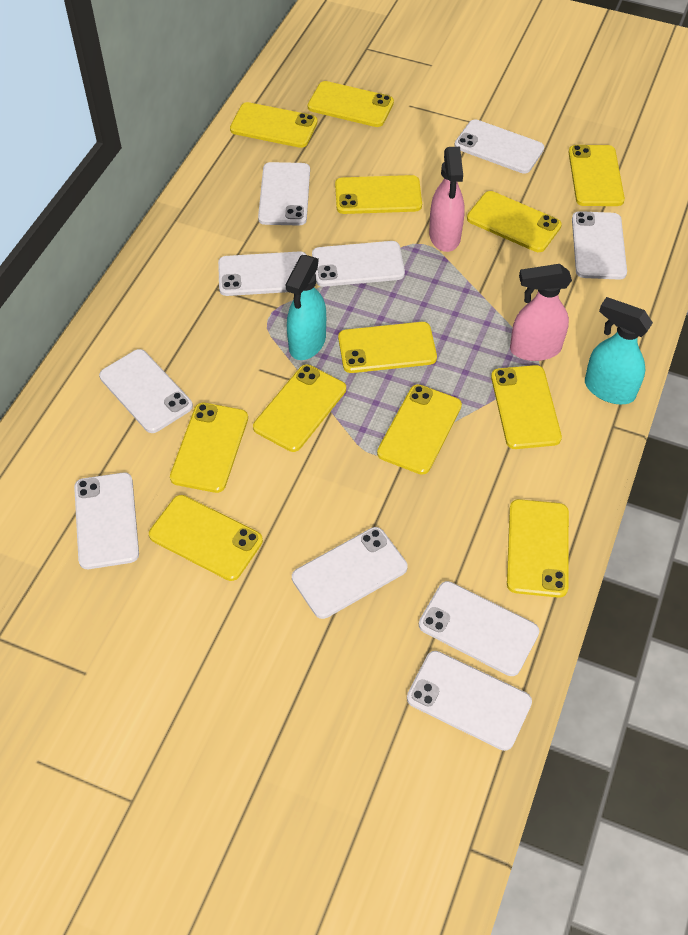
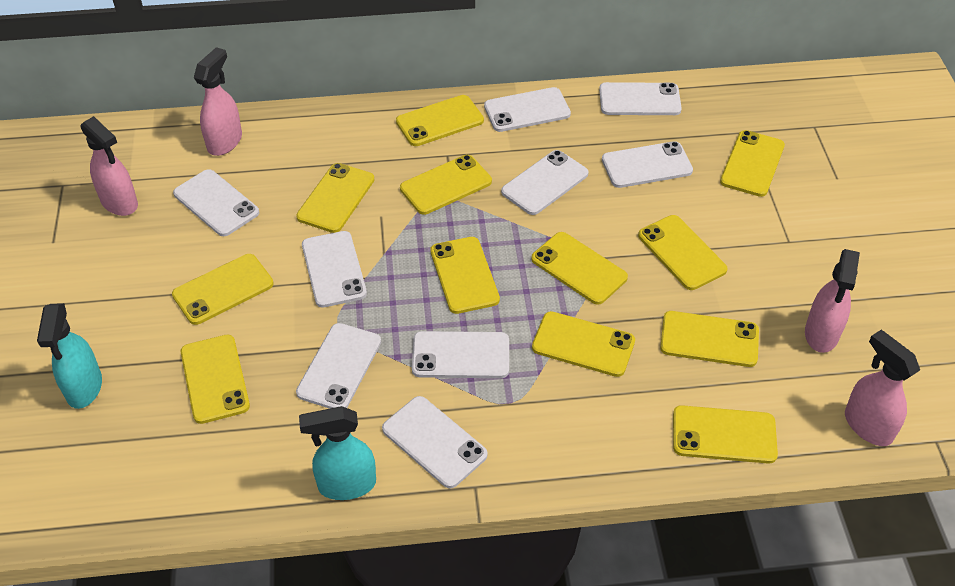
pink spray bottle: [429,147,465,252] [510,264,572,361] = 2 -> [80,116,138,216] [194,47,242,156] [805,249,860,353] [845,330,920,446] = 4
white phone: [74,473,139,569] [99,349,193,433] [218,251,307,296] [258,162,310,226] [292,527,407,619] [312,241,405,287] [407,651,532,751] [419,581,539,676] [454,119,544,174] [572,211,627,280] = 10 -> [173,169,259,236] [296,323,381,409] [302,231,367,307] [382,396,488,488] [412,331,509,378] [484,87,571,132] [501,150,589,215] [599,82,682,115] [602,141,693,188] = 9

